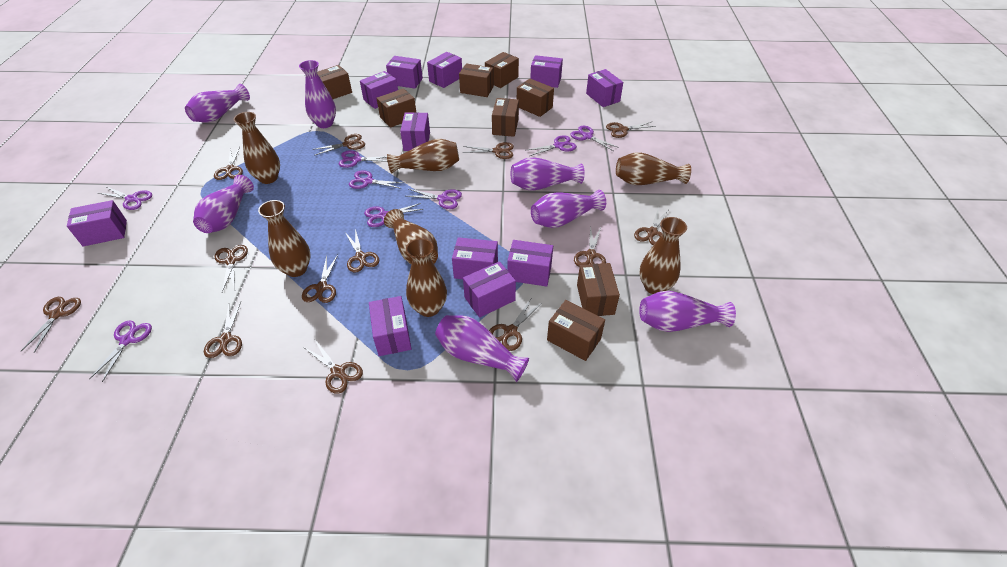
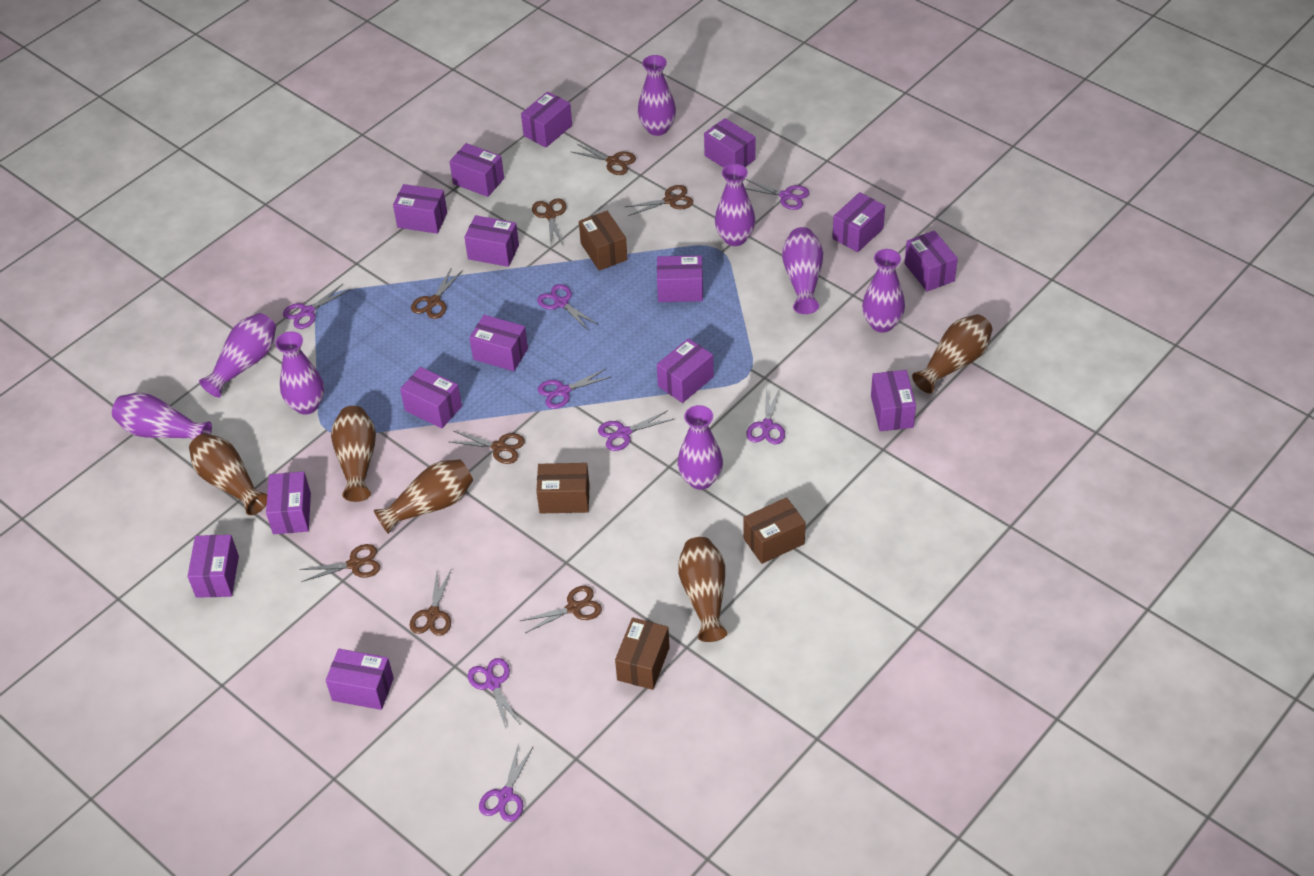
brown box: [317,65,352,99] [376,88,416,128] [459,63,494,97] [485,52,519,88] [492,98,519,137] [517,79,554,117] [547,300,605,361] [577,263,620,316] = 8 -> [536,463,590,513] [579,211,628,271] [615,618,670,690] [743,497,806,564] = 4
brown scissors: [20,297,81,353] [204,302,242,358] [214,147,243,180] [214,245,248,292] [302,255,338,303] [305,340,363,394] [312,134,365,156] [345,229,379,272] [462,142,514,159] [489,299,542,351] [574,225,606,267] [606,122,656,138] [634,207,669,245] = 13 -> [299,544,380,582] [410,570,451,636] [411,269,463,319] [450,431,525,464] [520,586,602,633] [532,198,566,245] [572,143,636,175] [625,185,693,216] = 8
brown vase: [233,112,280,184] [258,200,311,277] [384,209,438,264] [387,139,459,174] [406,238,447,317] [616,152,691,185] [639,217,687,294] = 7 -> [189,433,267,515] [331,406,376,502] [374,459,473,534] [678,537,727,642] [912,314,992,394] = 5
purple box: [67,200,127,247] [360,71,398,109] [369,296,411,356] [386,56,423,89] [400,112,430,151] [427,52,462,88] [452,237,498,279] [463,261,516,318] [507,240,553,287] [530,55,563,88] [586,69,623,107] = 11 -> [187,535,239,598] [266,472,311,534] [326,649,394,710] [393,184,447,234] [400,367,462,428] [449,143,504,197] [464,215,519,267] [469,315,528,371] [521,92,572,147] [657,255,703,302] [657,338,714,403] [704,118,756,168] [832,192,885,252] [871,370,916,431] [904,230,958,292] = 15
purple vase: [185,84,250,123] [193,175,254,233] [299,60,336,128] [435,315,529,382] [511,157,585,191] [531,190,606,228] [639,291,736,332] = 7 -> [112,393,212,440] [199,313,276,398] [275,331,324,414] [638,55,676,136] [678,405,723,490] [715,164,755,246] [782,227,823,314] [862,249,905,333] = 8

